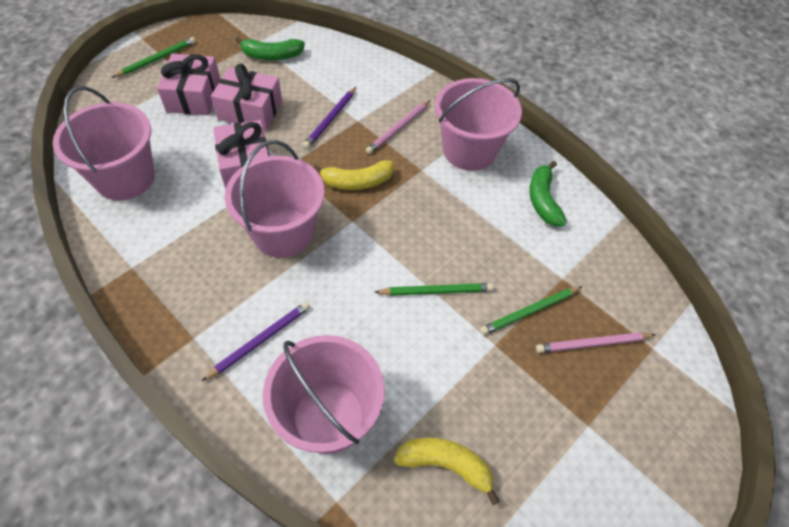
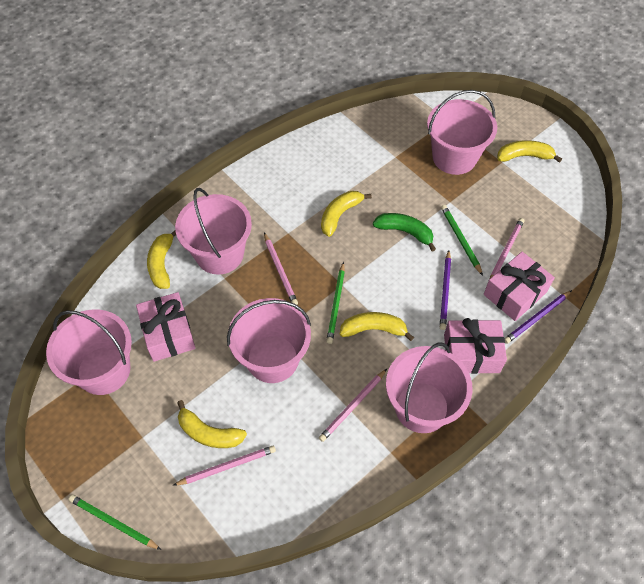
green banana: [235,37,305,60] [529,161,567,226] = 2 -> [373,213,436,251] = 1
pink bucket: [53,86,155,200] [225,140,324,258] [263,335,385,454] [435,78,522,171] = 4 -> [46,309,132,395] [175,188,252,275] [227,298,311,383] [386,342,472,433] [427,90,497,175] = 5
pink pencil: [366,100,431,154] [536,332,656,353] = 2 -> [173,446,276,486] [264,233,298,305] [319,369,387,442] [490,218,524,278] = 4
yellow banana: [313,160,394,190] [394,438,500,505] = 2 -> [147,231,176,289] [177,400,247,448] [321,191,372,237] [339,312,414,341] [497,140,562,163] = 5

